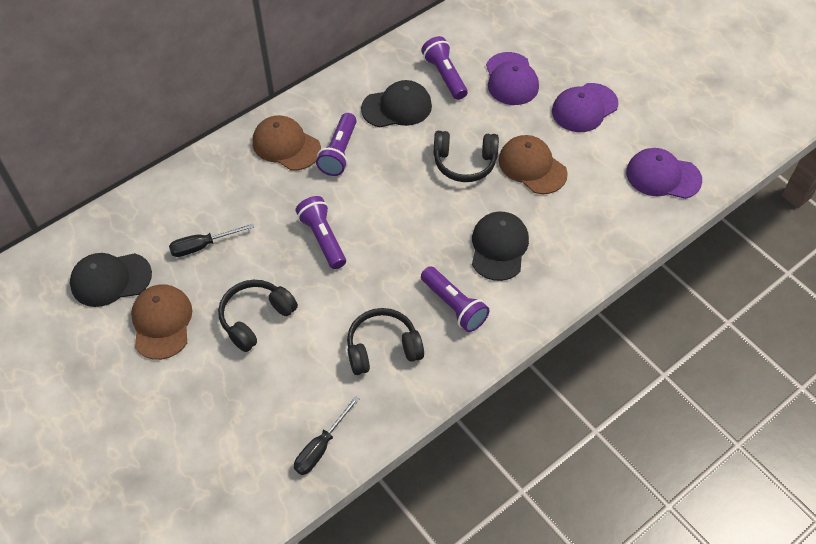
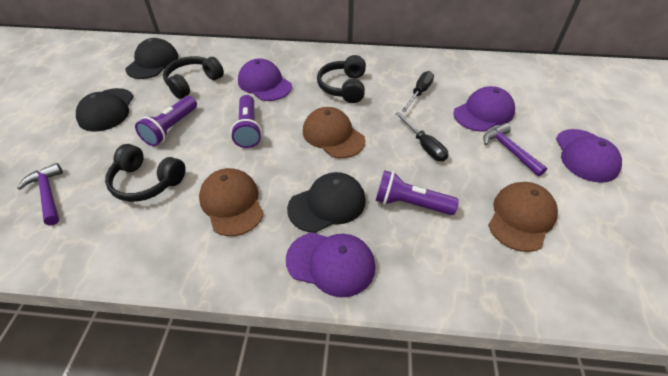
purple cap: [486,52,539,105] [552,83,618,132] [626,148,702,199] = 3 -> [238,58,292,101] [286,233,375,297] [453,86,515,132] [556,129,622,183] = 4
purple flashlight: [296,196,346,269] [316,113,356,176] [421,36,468,100] [421,266,490,332] = 4 -> [135,96,197,146] [231,95,262,148] [376,170,459,215] = 3
purple hammer: none = 0 -> [17,163,63,225] [483,123,547,177] = 2

